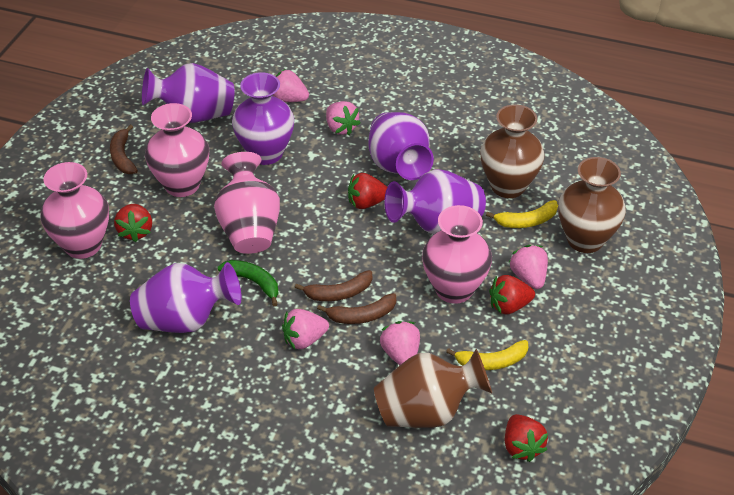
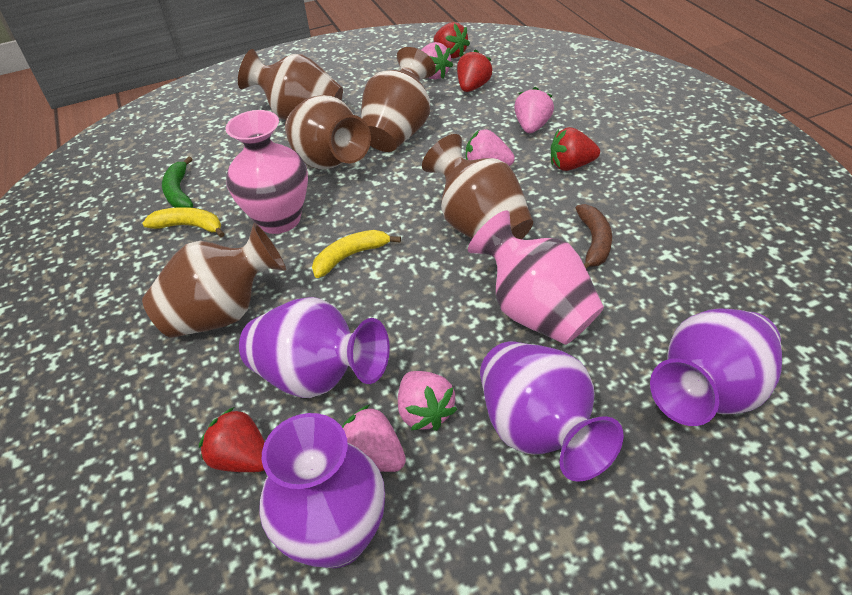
brown banana: [110,124,138,174] [295,270,372,301] [317,293,396,324] = 3 -> [576,204,612,269] = 1
brown vase: [374,349,492,428] [480,104,545,198] [558,157,626,253] = 3 -> [142,223,286,338] [238,49,343,120] [285,95,371,169] [361,47,436,152] [422,134,533,239] = 5
pink vase: [40,162,109,259] [145,103,209,197] [214,152,280,254] [422,205,492,304] = 4 -> [225,110,308,234] [468,210,604,345] = 2
purple vase: [130,262,242,333] [142,63,235,123] [232,72,294,165] [368,112,434,180] [384,169,486,234] = 5 -> [239,297,390,398] [259,413,385,568] [480,341,624,482] [650,308,782,426] = 4

